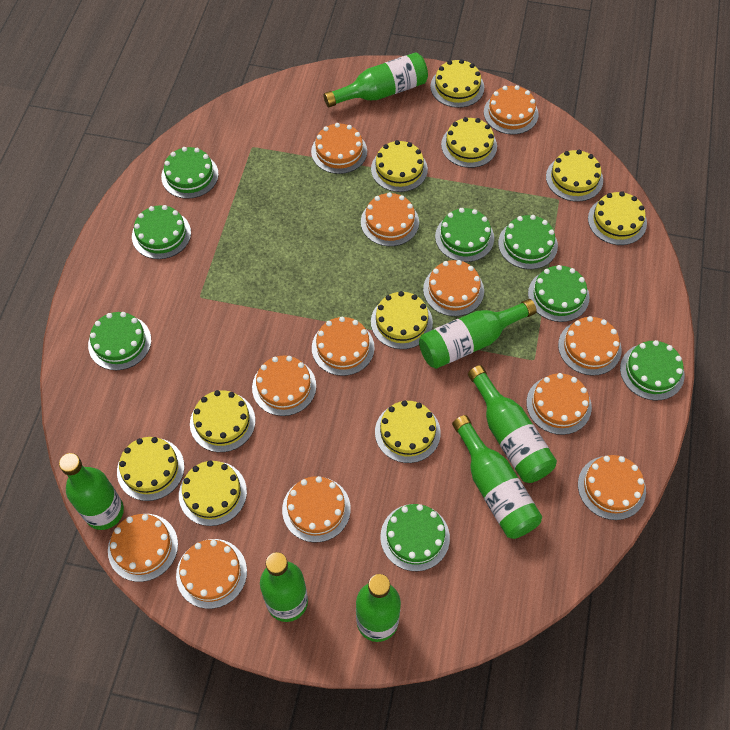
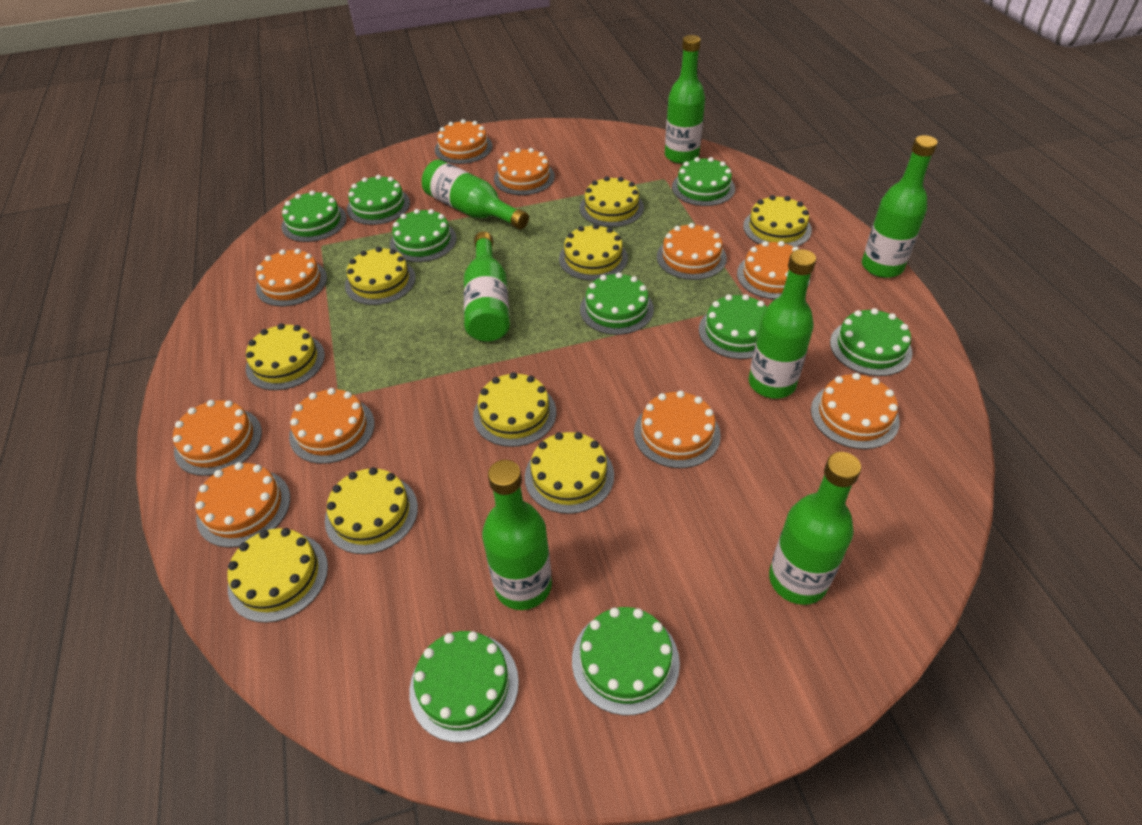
green cake: [88,312,151,370] [132,205,191,259] [161,147,219,199] [380,504,450,571] [435,208,494,262] [498,215,558,269] [528,265,589,322] [620,340,685,400] = 8 -> [282,190,347,242] [347,175,410,225] [390,209,457,262] [409,631,519,743] [572,607,680,715] [580,272,654,335] [672,157,735,206] [699,294,767,359] [830,308,912,376] = 9
orange cake: [108,514,178,582] [176,539,247,609] [252,356,316,416] [282,476,351,542] [311,123,367,174] [312,317,375,376] [361,192,419,246] [423,260,484,316] [484,85,539,135] [526,373,592,435] [558,316,622,376] [578,455,646,520] = 12 -> [173,400,262,476] [195,462,290,548] [256,249,327,306] [289,388,375,464] [435,119,492,164] [494,148,555,195] [634,391,721,468] [657,223,727,280] [737,241,810,299] [811,373,900,449] = 10
yellow cake: [117,437,184,501] [179,461,247,526] [190,390,255,452] [371,140,428,192] [371,291,433,349] [375,400,441,463] [430,59,484,108] [441,117,497,168] [546,149,603,202] [588,191,647,245] = 10 -> [228,528,328,623] [246,323,325,390] [325,467,418,554] [345,247,416,305] [473,372,556,447] [525,432,614,514] [559,224,628,281] [580,176,644,227] [743,195,812,247] = 9

